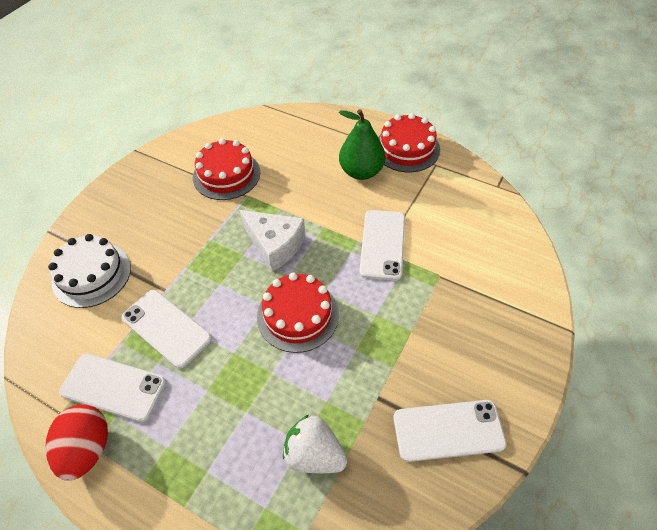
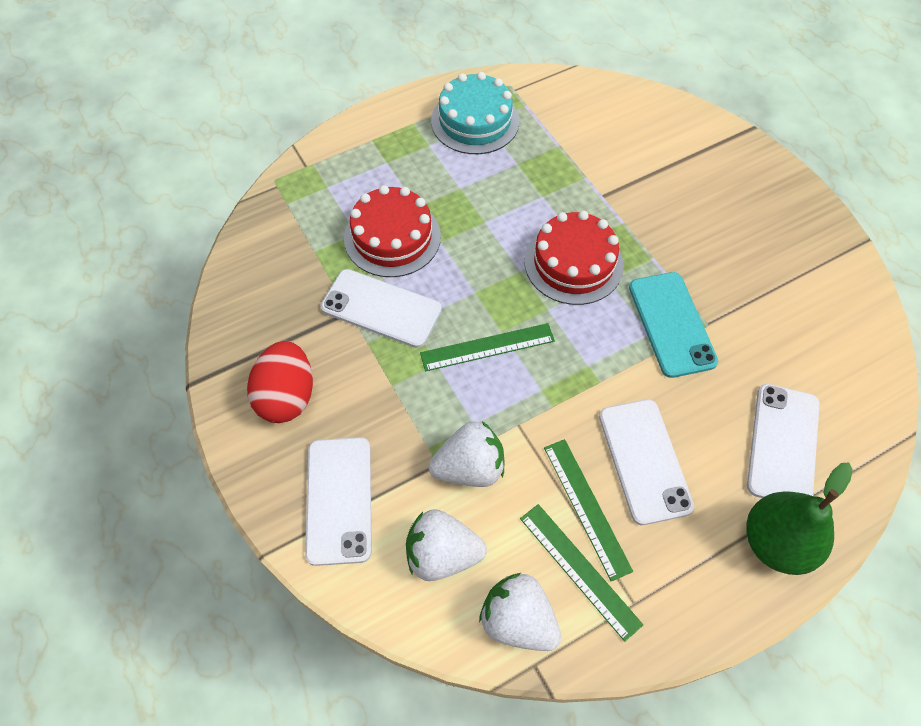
green ruler: none = 0 -> [420,323,555,371] [520,504,643,642] [544,439,633,581] = 3
red cake: [193,138,260,200] [257,272,339,353] [378,113,440,172] = 3 -> [344,185,441,277] [525,211,624,305] = 2
turquoise cake: none = 0 -> [431,72,519,154] = 1
turquoise phone: none = 0 -> [629,272,718,378] = 1
white cake: [48,234,131,308] = 1 -> none = 0
white cheese: [239,210,305,272] = 1 -> none = 0
white strawberry: [283,415,347,473] = 1 -> [406,509,487,581] [428,421,505,487] [479,573,561,651] = 3

